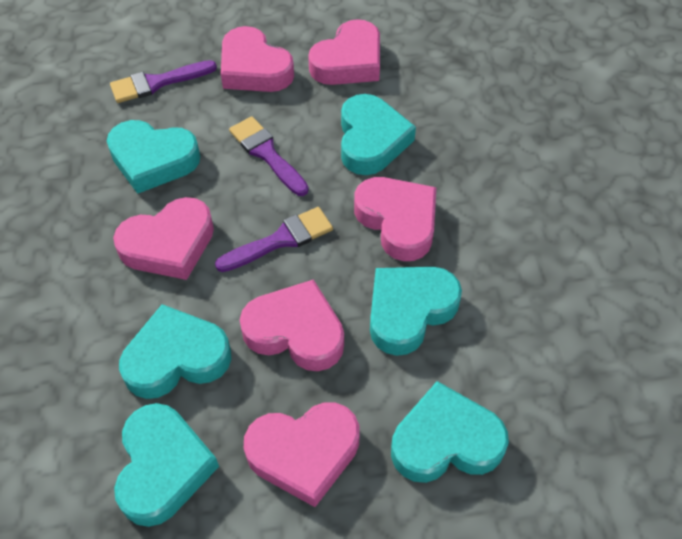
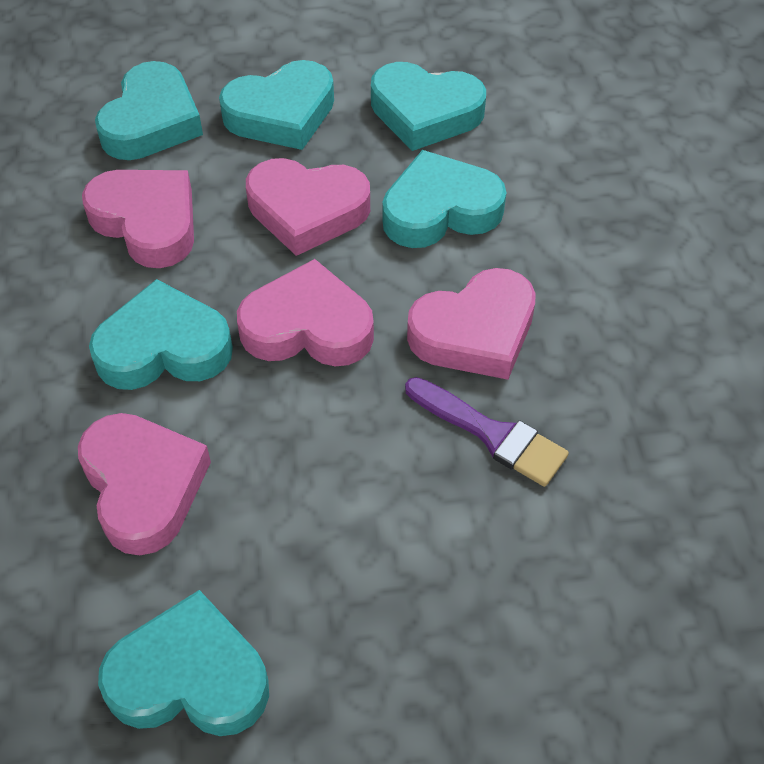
pink heart: [113,197,214,280] [221,26,294,92] [240,279,344,371] [244,402,360,507] [308,19,380,85] [354,177,437,261] = 6 -> [78,413,211,555] [82,170,194,268] [237,259,374,366] [246,158,370,256] [407,268,536,380] = 5
purple brush: [110,60,217,103] [215,207,333,272] [229,116,309,196] = 3 -> [405,377,569,487] = 1

